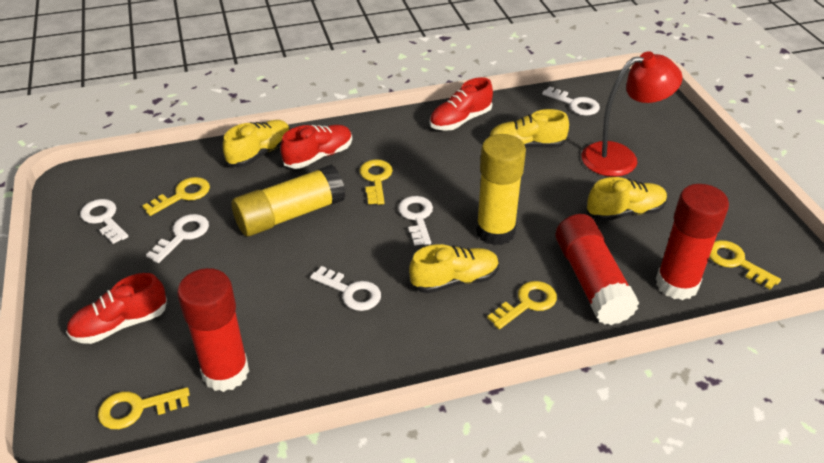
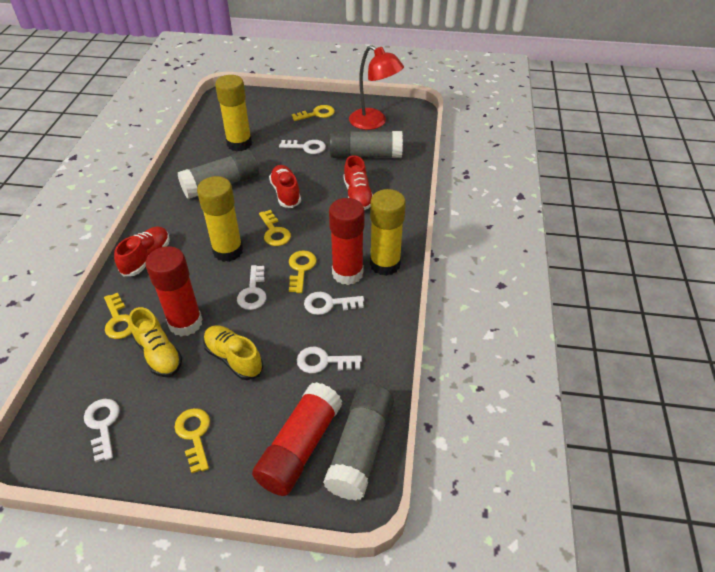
grey glue stick: none = 0 -> [178,150,259,199] [323,383,394,500] [330,130,403,158] = 3
yellow glue stick: [232,164,346,236] [476,134,526,245] = 2 -> [197,176,243,262] [215,75,252,151] [370,189,406,276] = 3
yellow shoe: [223,120,290,167] [409,244,499,293] [489,109,569,148] [587,177,667,221] = 4 -> [129,307,182,377] [203,325,263,380] = 2

